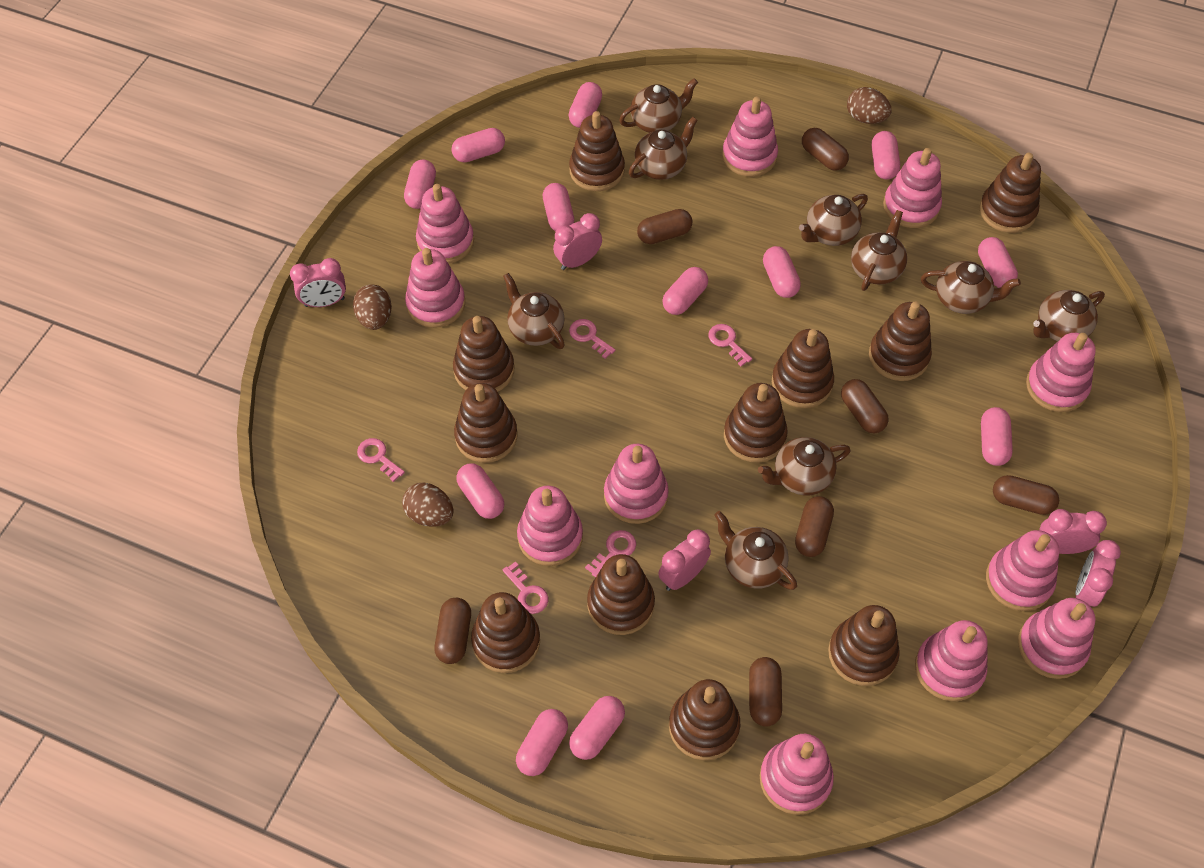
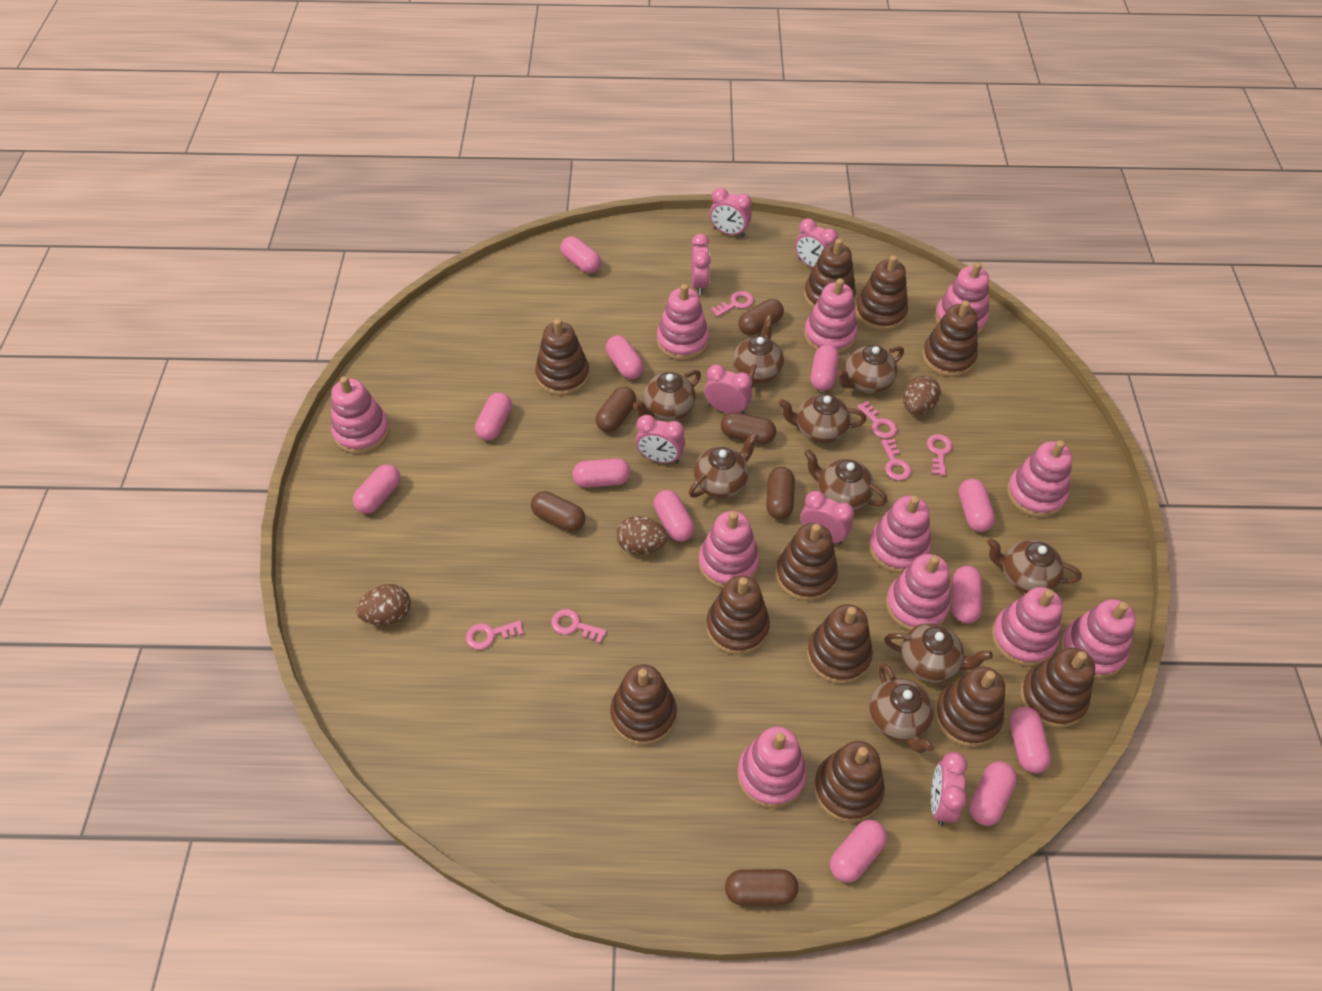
brown capsule: [434,598,471,664] [637,209,692,244] [749,657,782,727] [795,496,834,557] [802,128,849,171] [841,379,889,433] [993,475,1059,515] = 7 -> [531,491,585,532] [596,387,636,432] [721,412,776,444] [725,869,798,906] [738,299,784,335] [766,467,795,519] = 6
pink clock: [290,258,346,307] [553,213,602,270] [658,529,711,591] [1040,509,1107,554] [1076,540,1121,607] = 5 -> [635,415,685,463] [691,234,711,295] [704,364,752,414] [710,188,752,237] [795,219,838,268] [800,490,854,545] [931,752,967,825] = 7
pink key: [357,438,405,482] [502,561,548,614] [569,319,616,359] [585,530,636,577] [708,324,752,366] = 5 -> [466,620,523,650] [551,609,607,643] [711,291,754,317] [857,401,897,439] [881,439,911,481] [927,434,953,476] = 6

